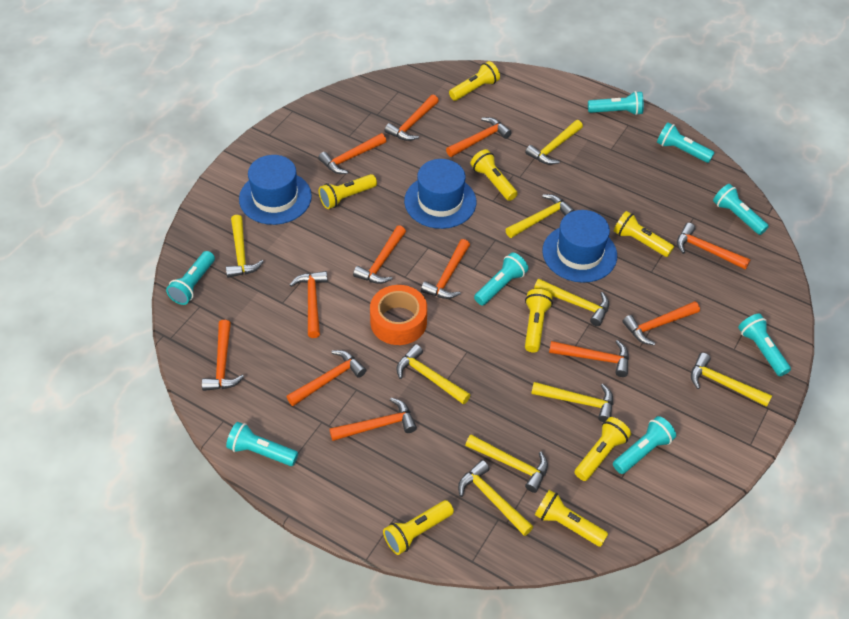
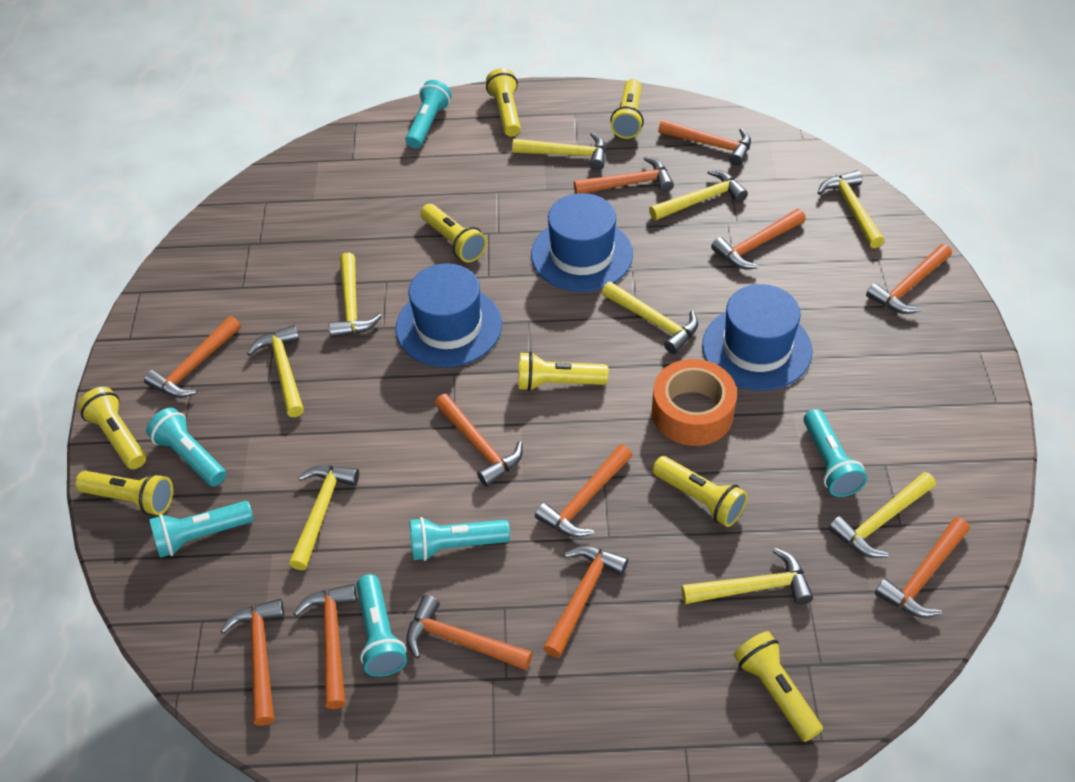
turquoise flashlight: [166,251,215,305] [226,422,298,466] [474,253,528,306] [588,91,644,115] [613,416,676,474] [657,123,715,163] [713,184,769,235] [738,314,791,376] = 8 -> [146,408,226,486] [149,501,254,558] [356,574,407,677] [406,80,452,149] [410,517,510,561] [804,409,867,497] = 6

